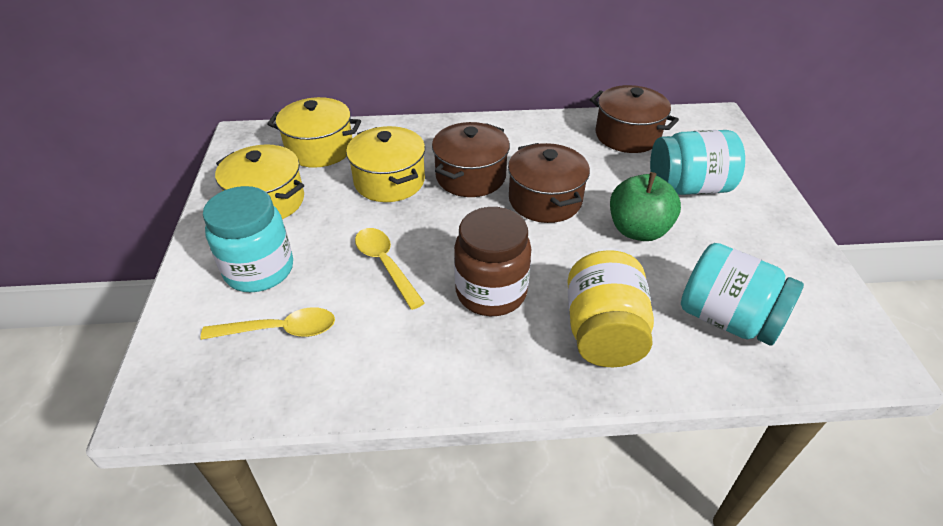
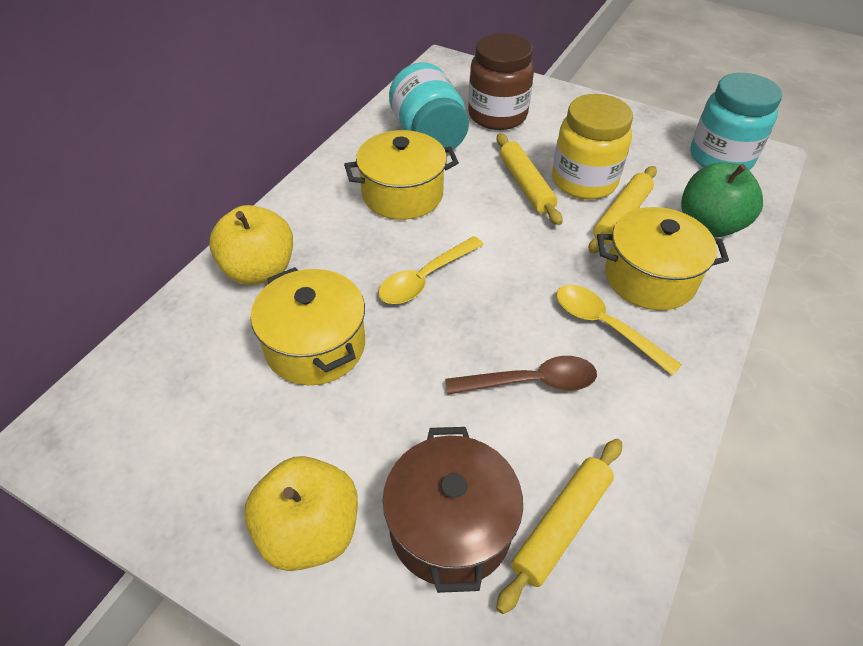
brown pot: [432,122,510,197] [508,143,590,223] [590,85,679,153] = 3 -> [383,427,523,593] = 1
brown spoon: none = 0 -> [445,356,597,395] = 1
turquoise jar: [203,186,293,292] [650,130,745,195] [681,243,804,346] = 3 -> [389,62,469,153] [690,73,782,170] = 2
yellow apple: none = 0 -> [209,205,293,285] [244,456,358,571] = 2
yellow rolling pin: none = 0 -> [496,439,622,614] [497,133,563,225] [589,166,657,254] = 3

